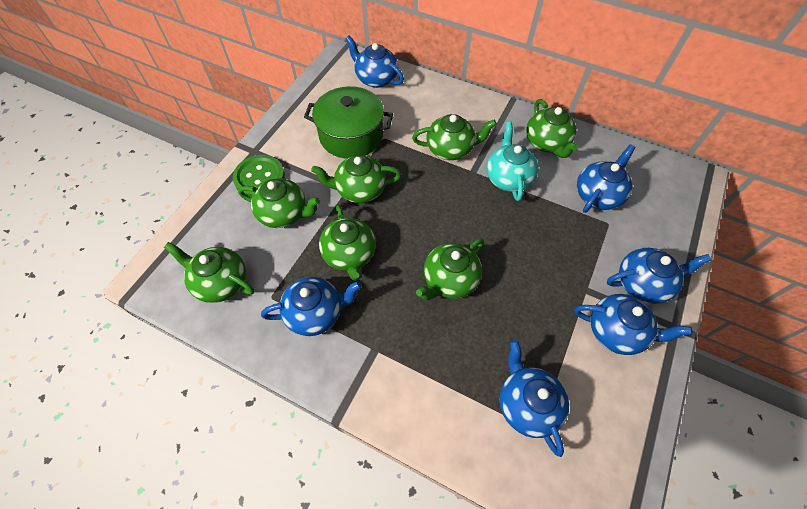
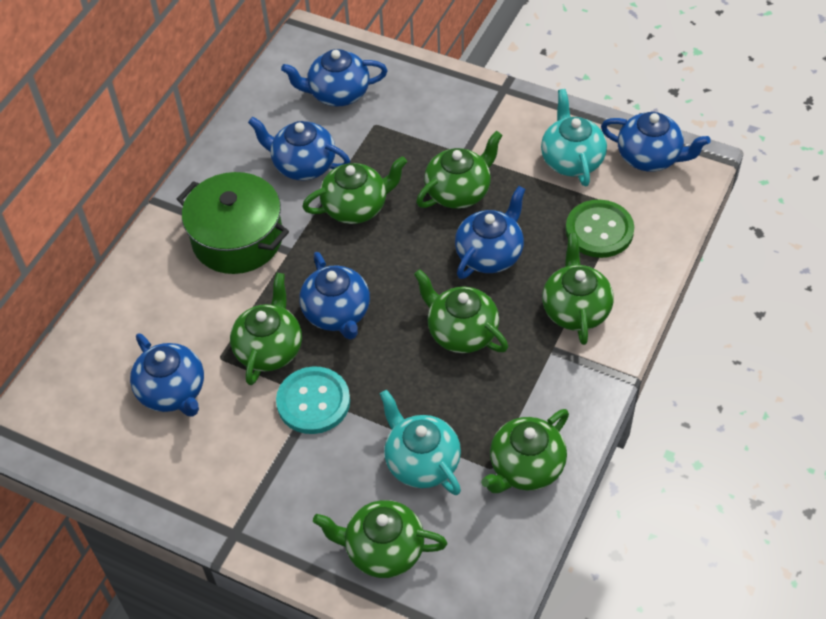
turquoise button: none = 0 -> [276,366,350,434] = 1
turquoise teapot: [486,122,539,201] = 1 -> [380,390,461,495] [541,89,607,186] = 2

